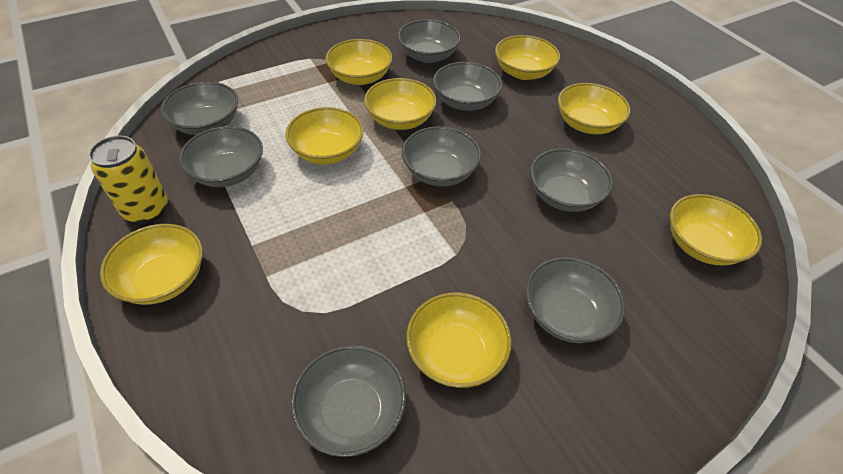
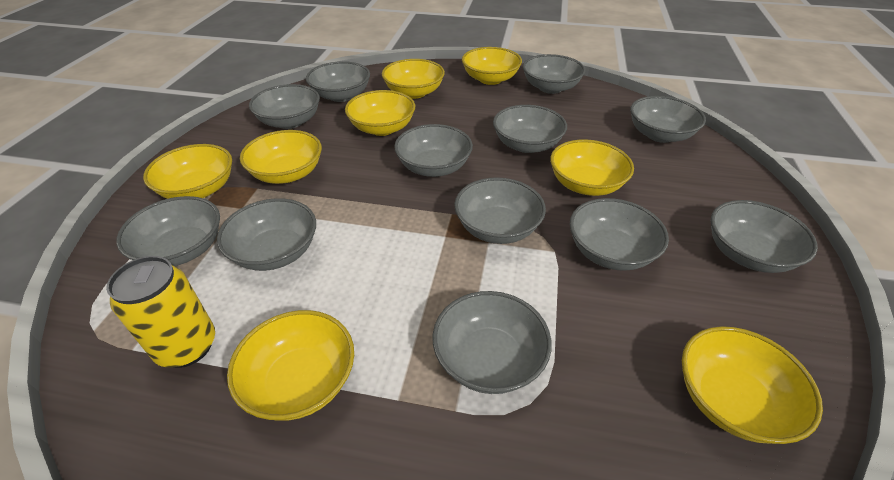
grey bowl: [161,82,238,135] [179,126,263,187] [291,345,406,457] [397,19,461,63] [402,126,481,186] [433,62,502,111] [525,257,625,343] [530,149,613,212] = 8 -> [116,196,220,266] [217,198,316,271] [249,84,320,129] [306,61,370,102] [394,124,473,177] [432,291,552,394] [454,177,546,244] [493,105,567,153] [523,54,586,94] [570,198,669,271] [630,96,706,143] [711,200,818,273] = 12

